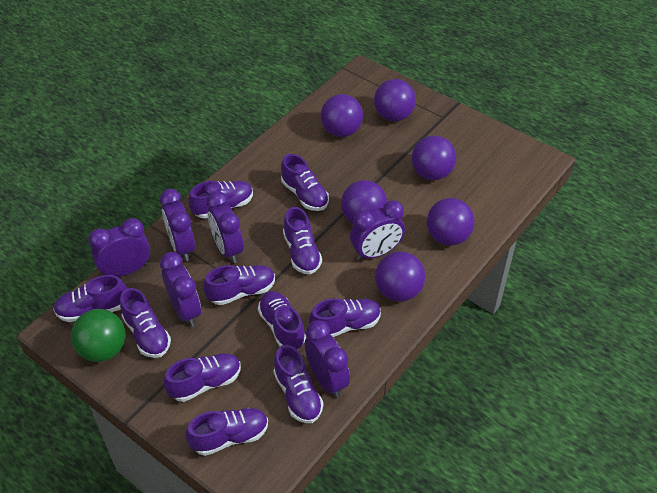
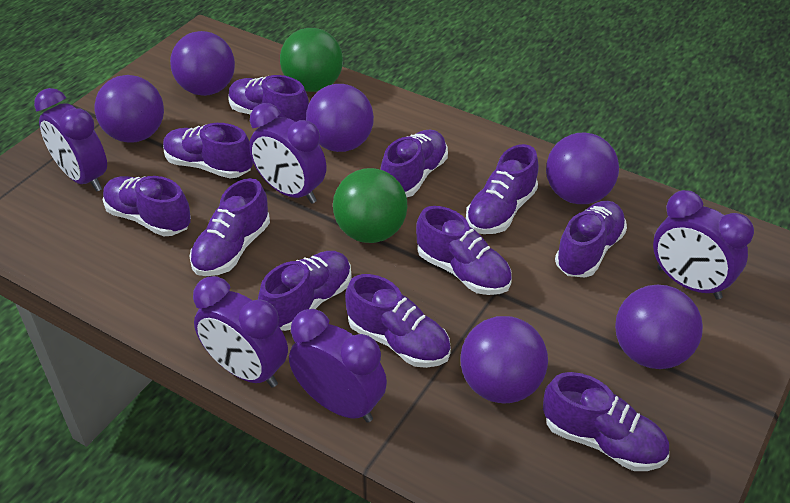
green ball: [71,309,125,362] = 1 -> [280,28,343,92] [333,168,408,243] = 2
purple clock: [88,218,150,276] [160,189,195,261] [160,252,201,327] [206,191,244,263] [305,320,350,398] [350,200,405,260] = 6 -> [34,88,107,192] [193,276,288,388] [249,103,327,204] [289,309,387,423] [653,190,754,300] = 5

